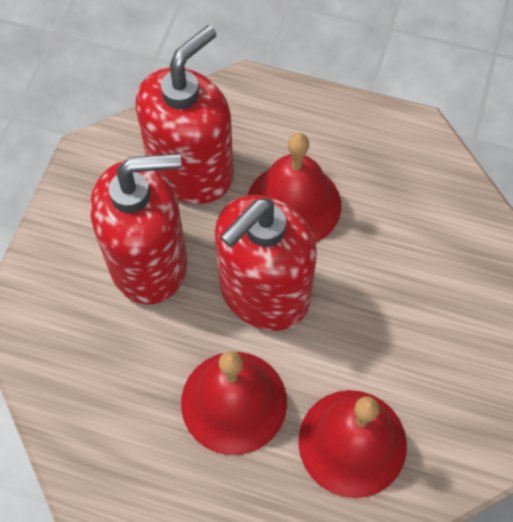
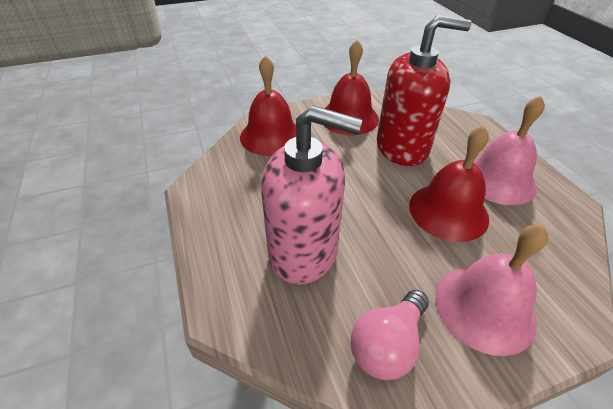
pink bell: none = 0 -> [435,225,548,356] [473,96,545,205] = 2
pink light bulb: none = 0 -> [351,290,429,380] = 1
pink soap dispenser: none = 0 -> [261,105,363,285] = 1
red soap dispenser: [90,153,187,304] [135,25,233,204] [215,195,317,331] = 3 -> [377,15,472,166] = 1

